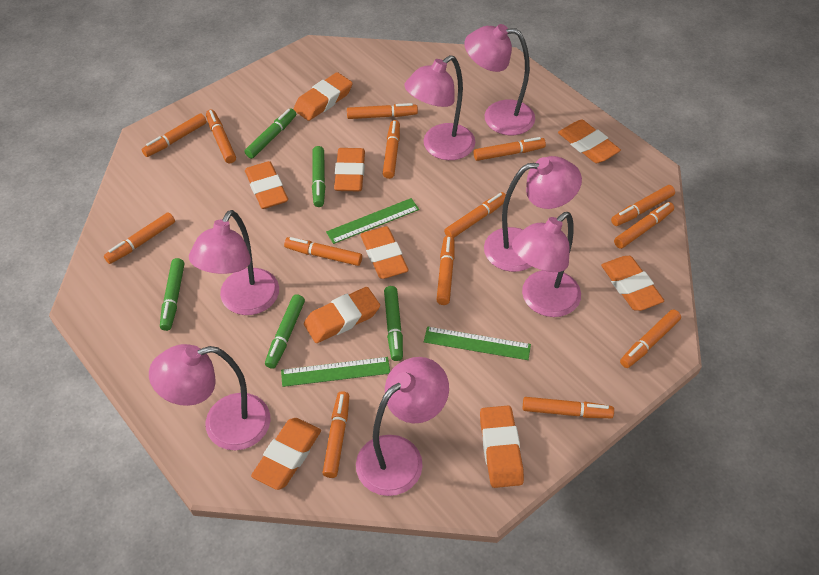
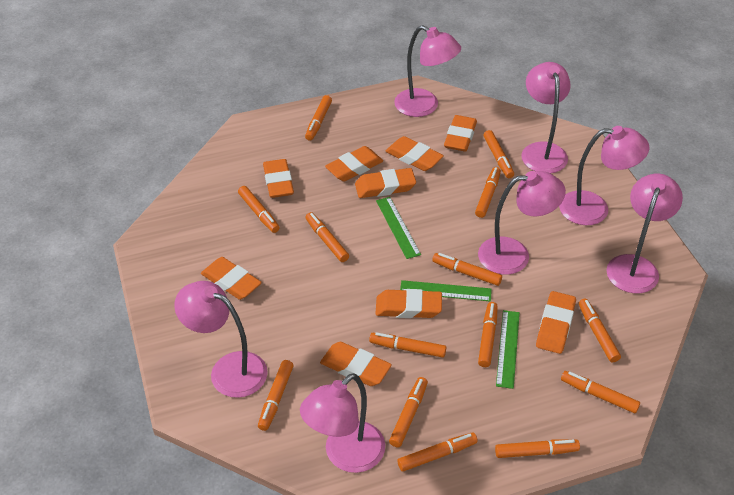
green marker: [160,258,184,331] [245,109,296,159] [265,294,305,369] [312,146,325,207] [384,286,403,361] = 5 -> none = 0

